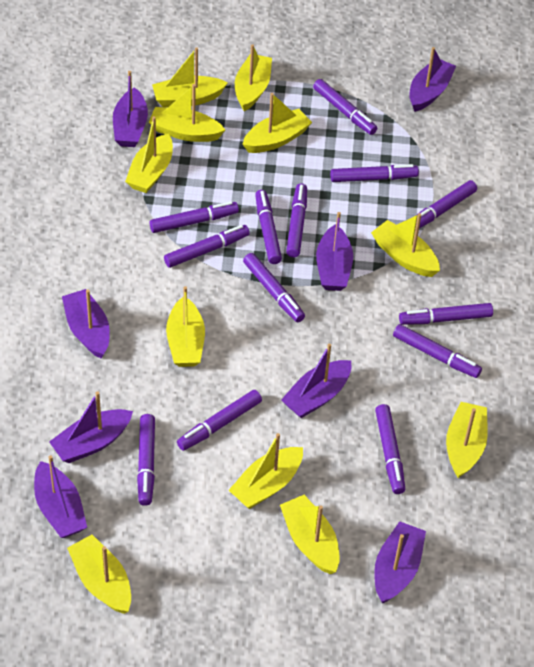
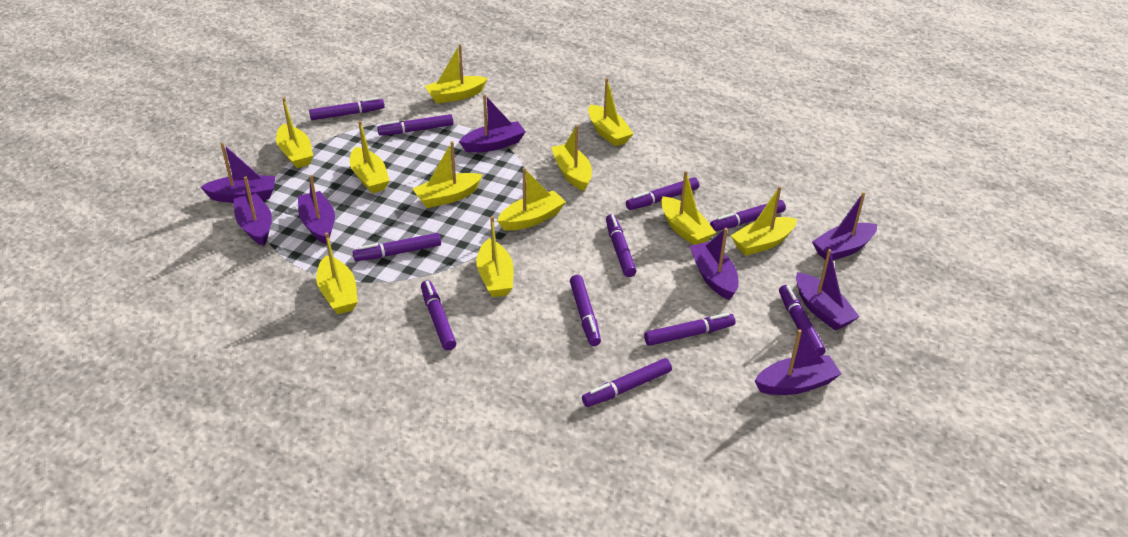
purple marker: [137,414,155,506] [149,201,239,233] [164,225,250,268] [177,390,262,451] [243,253,305,322] [255,190,282,264] [286,183,307,257] [313,79,377,135] [330,164,419,182] [375,404,405,494] [393,324,482,378] [399,303,493,325] [415,180,477,229] = 13 -> [309,97,385,120] [353,233,441,261] [377,114,453,135] [421,280,456,350] [570,275,601,346] [582,358,672,407] [606,214,636,277] [626,177,699,210] [644,313,736,346] [710,200,786,231] [779,285,825,356] = 11

